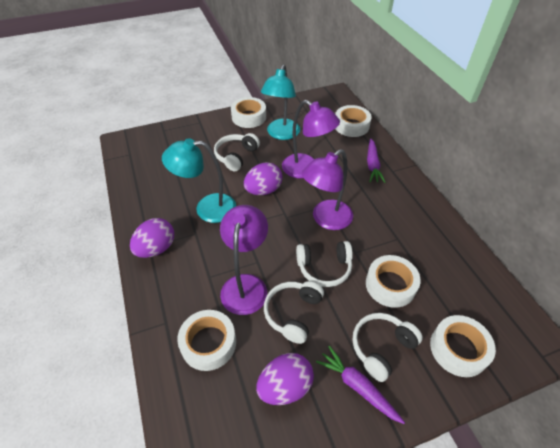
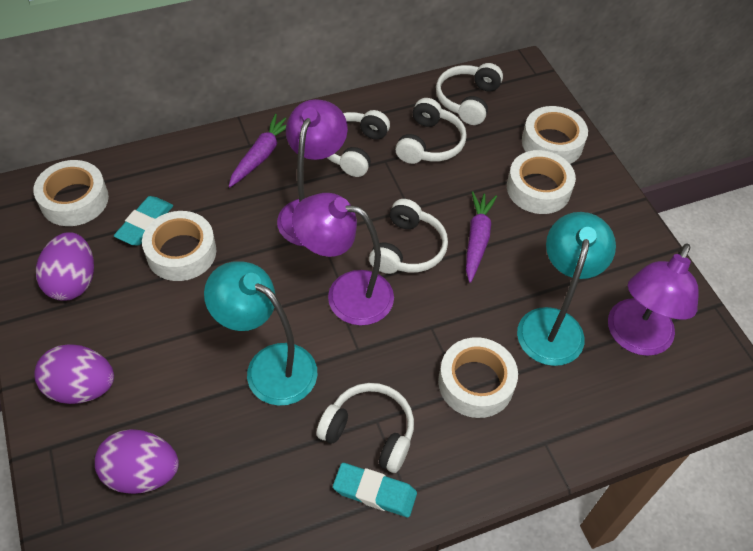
turquoise eraser: none = 0 -> [114,196,173,245] [333,463,417,517] = 2
white headphones: [214,133,260,171] [264,281,324,344] [296,241,353,287] [353,313,423,382] = 4 -> [316,383,414,473] [327,110,390,177] [369,199,448,274] [395,98,467,164] [436,63,503,125] = 5

